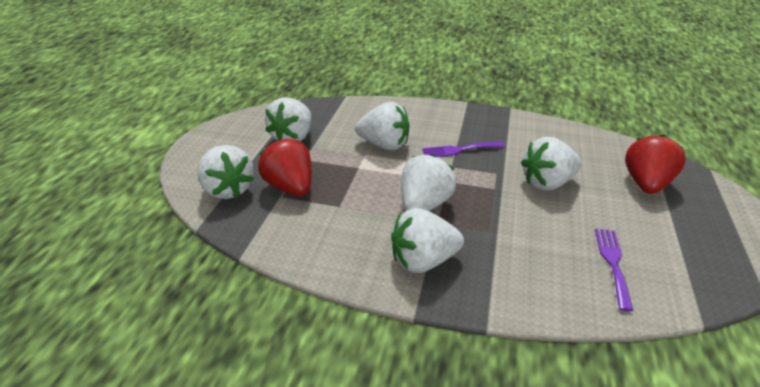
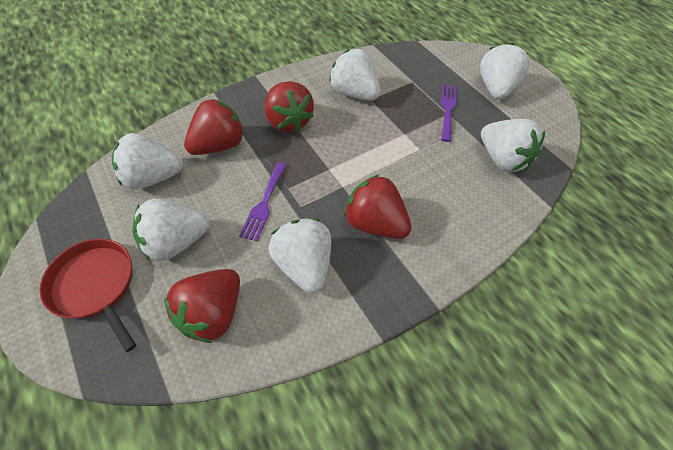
red pan: none = 0 -> [40,239,136,352] = 1
red strawberry: [258,138,312,196] [625,134,686,194] = 2 -> [164,269,240,343] [184,99,245,155] [264,81,314,132] [344,175,412,239] = 4

